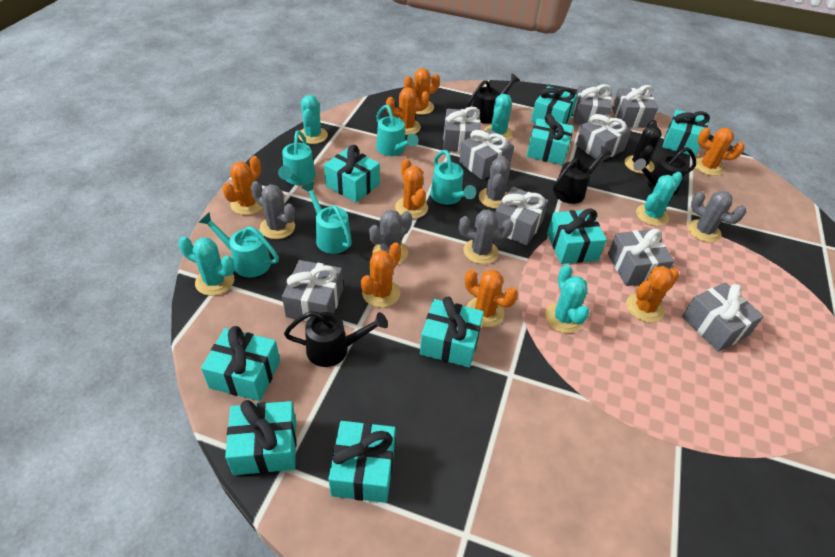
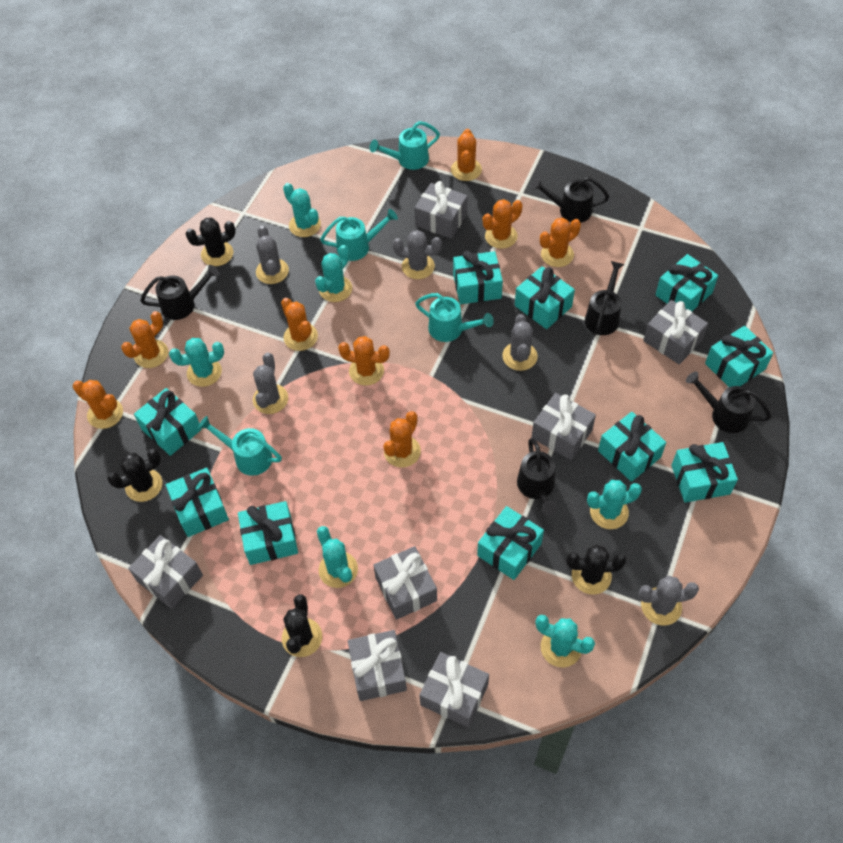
black cactus: [625,120,662,174] = 1 -> [107,449,162,502] [185,218,236,266] [282,594,322,657] [567,544,626,595] = 4
black watering can: [284,311,388,367] [466,74,520,124] [553,146,612,204] [633,147,696,195] = 4 -> [140,265,220,320] [517,438,558,516] [531,177,609,223] [585,261,624,335] [686,371,771,433] = 5
grey gift: [282,260,343,322] [443,107,481,152] [459,129,514,180] [495,187,549,246] [573,84,612,125] [576,114,632,162] [608,229,674,286] [612,85,658,128] [682,282,764,352] = 9 -> [128,535,203,609] [348,630,407,701] [373,546,437,620] [415,181,468,239] [419,652,489,728] [531,393,596,460] [643,300,708,365] = 7
turquoise cactus: [179,237,235,296] [298,95,328,144] [484,94,512,140] [545,264,589,334] [636,172,683,226] = 5 -> [169,338,224,387] [283,183,321,237] [315,245,352,302] [317,526,358,588] [535,615,595,667] [587,480,642,529] = 6
turquoise gift: [201,326,280,401] [225,400,297,475] [324,145,380,203] [328,421,396,503] [420,297,484,368] [526,114,574,165] [531,86,577,124] [547,208,607,264] [662,110,710,156] = 9 -> [134,388,202,456] [166,468,229,537] [238,501,298,565] [453,251,503,304] [477,506,544,580] [515,266,575,329] [598,412,666,482] [655,254,718,311] [671,442,738,503] [705,326,773,387] = 10
turquoise watering can: [198,212,279,277] [278,130,316,185] [301,182,352,254] [376,105,419,156] [430,150,476,205] = 5 -> [198,416,282,476] [320,209,398,261] [370,121,440,170] [415,293,494,342] = 4

